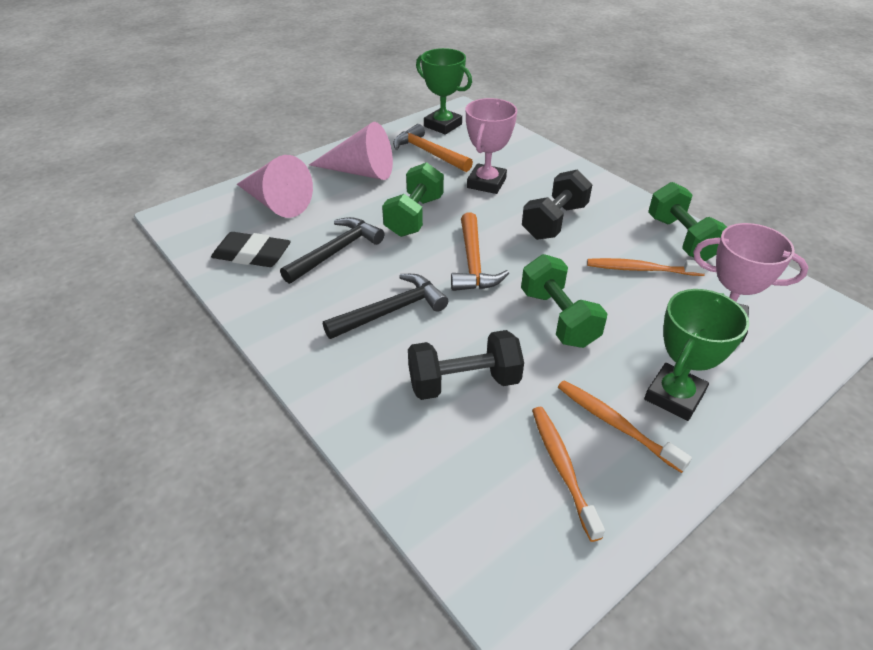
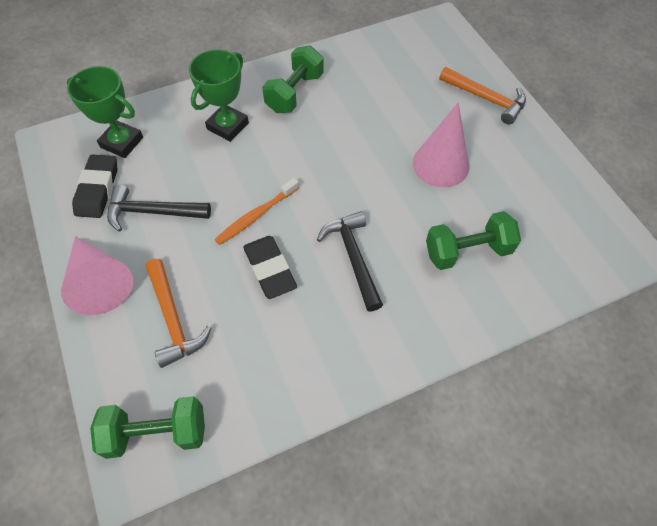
black dumbbell: [408,330,524,400] [522,169,593,240] = 2 -> none = 0
black eraser: [211,232,291,267] = 1 -> [72,154,117,218] [243,236,297,299] = 2
orange toothbrush: [532,407,605,542] [558,380,692,473] [587,258,707,276] = 3 -> [214,178,299,245] = 1
pink trophy: [466,98,517,194] [693,223,808,342] = 2 -> none = 0

